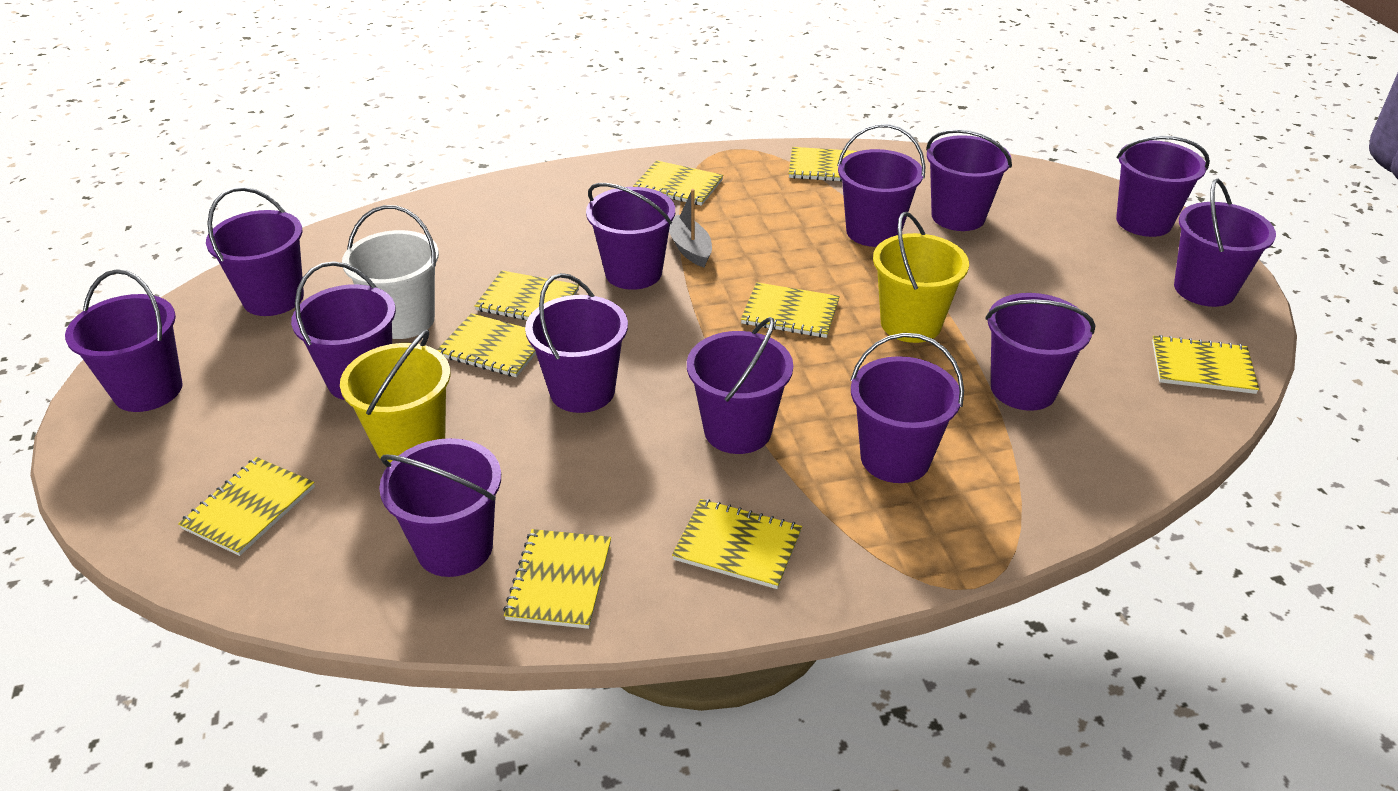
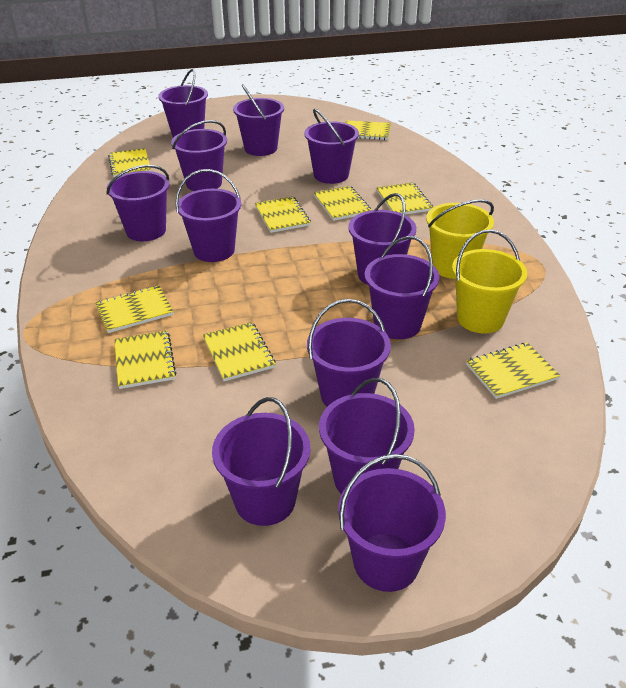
grey boat: [669,189,712,267] = 1 -> none = 0
purple bucket: [65,269,183,412] [206,187,304,316] [291,261,396,400] [379,438,501,577] [525,273,628,413] [586,183,675,290] [687,317,793,454] [837,124,925,247] [851,333,964,483] [926,129,1012,231] [985,293,1096,411] [1116,136,1210,237] [1174,179,1276,307] = 13 -> [106,165,169,241] [158,69,208,137] [171,120,227,191] [175,169,241,262] [212,397,310,526] [233,84,284,156] [304,109,359,184] [307,299,391,407] [319,378,415,494] [338,454,446,592] [348,193,416,285] [365,236,439,339] = 12
white bucket: [342,205,439,339] = 1 -> none = 0

